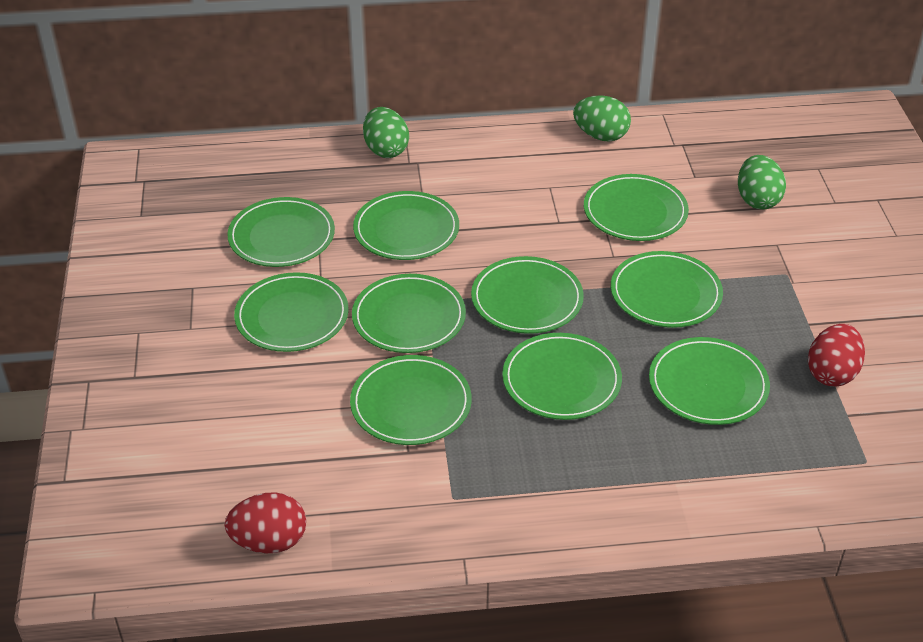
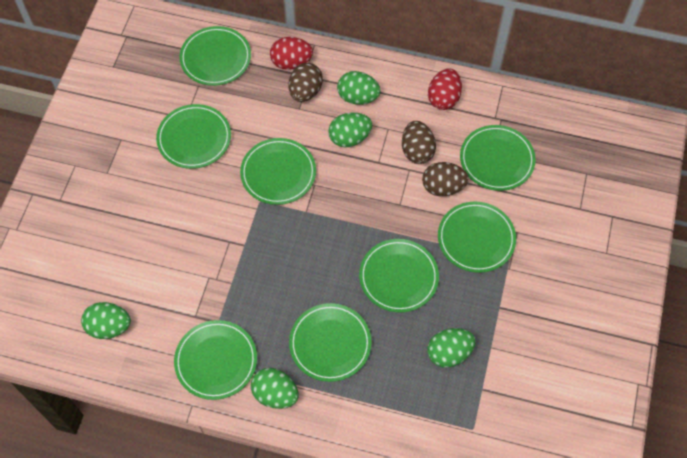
brown egg: none = 0 -> [289,63,323,102] [402,121,436,164] [422,162,469,196] = 3
green egg: [363,107,409,158] [573,95,631,142] [738,155,786,209] = 3 -> [81,302,131,339] [251,368,299,409] [328,113,372,147] [337,71,381,105] [427,328,476,368] = 5
green plate: [227,197,335,267] [234,272,349,352] [350,355,472,445] [352,274,466,353] [353,191,459,260] [471,256,584,334] [502,333,622,420] [584,174,689,241] [611,251,723,328] [649,337,770,425] = 10 -> [156,104,231,169] [174,320,257,400] [179,26,251,86] [240,138,316,205] [289,303,371,382] [359,239,439,313] [438,202,516,273] [460,125,536,191] = 8

